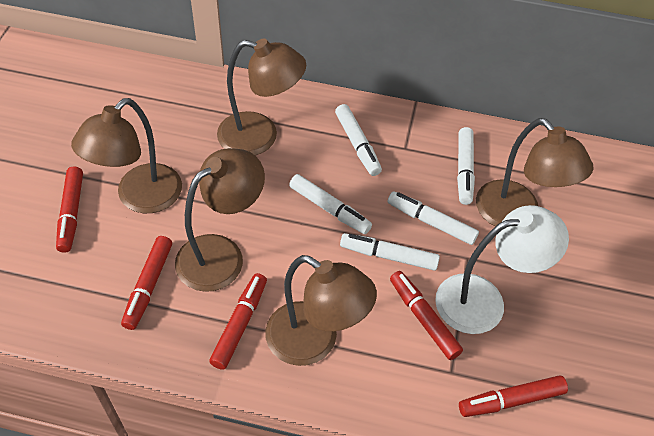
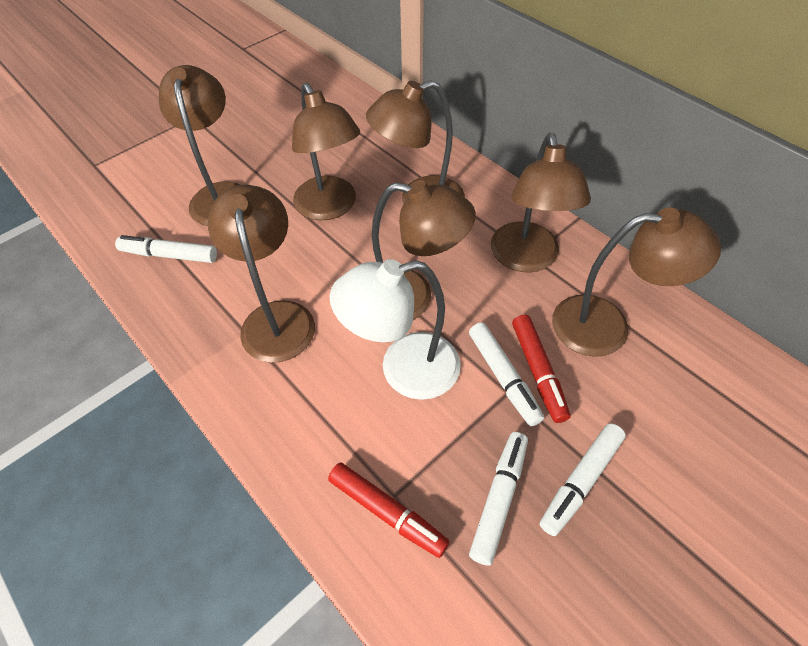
brown lamp: [71,98,182,213] [175,148,265,292] [217,38,306,155] [265,255,377,366] [476,118,594,226] = 5 -> [159,65,240,226] [208,185,315,363] [292,83,360,220] [366,80,465,204] [372,180,476,320] [491,133,591,273] [552,208,721,357] = 7
red marker: [56,166,83,253] [121,236,172,330] [209,273,267,370] [390,271,463,360] [459,375,568,417] = 5 -> [328,462,450,558] [512,315,570,423] = 2
white marker: [289,174,372,234] [335,104,382,176] [340,233,440,271] [388,191,479,245] [457,127,475,205] = 5 -> [115,235,217,263] [469,322,544,426] [469,432,528,566] [540,423,626,536] = 4

